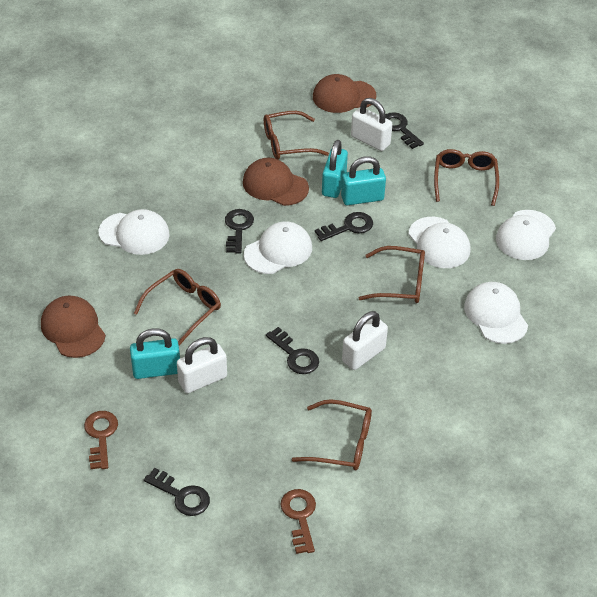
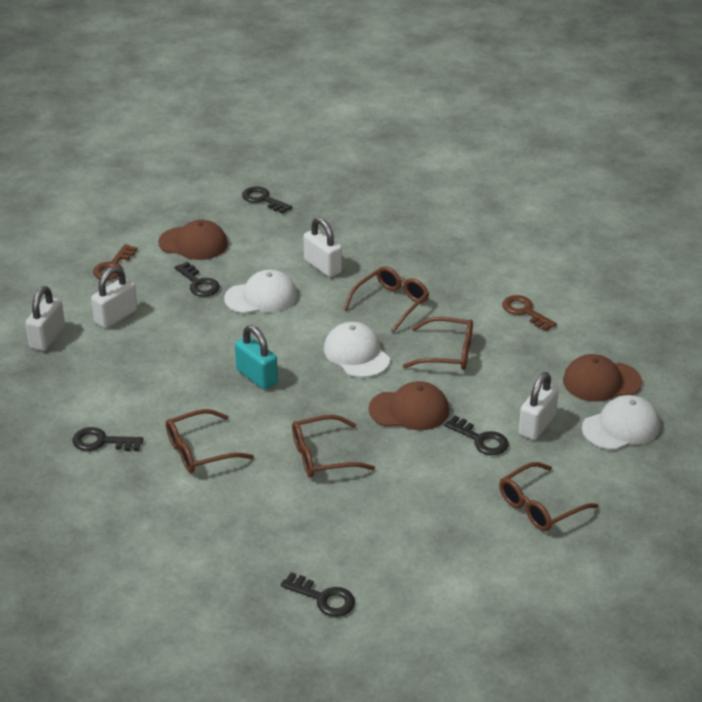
turquoise padlock: [130,328,180,379] [322,140,348,198] [341,156,386,205] = 3 -> [235,325,278,390] = 1
white cap: [98,209,170,255] [244,221,312,274] [408,217,471,268] [464,282,528,344] [496,210,556,260] = 5 -> [224,270,297,314] [324,322,390,378] [582,395,660,450] = 3
white padlock: [177,337,227,393] [342,311,388,370] [351,98,392,151] = 3 -> [25,286,65,351] [91,266,137,329] [304,217,342,277] [519,372,559,440] = 4

